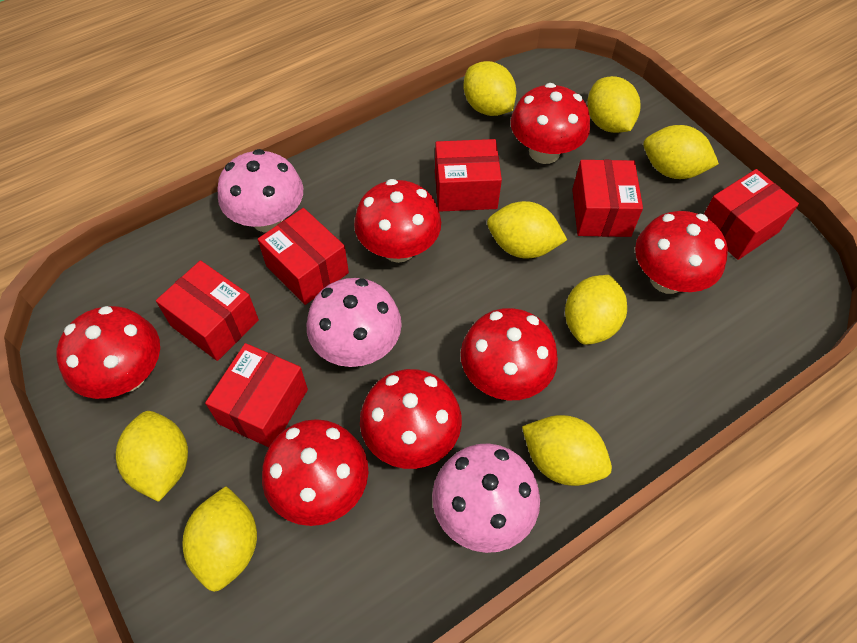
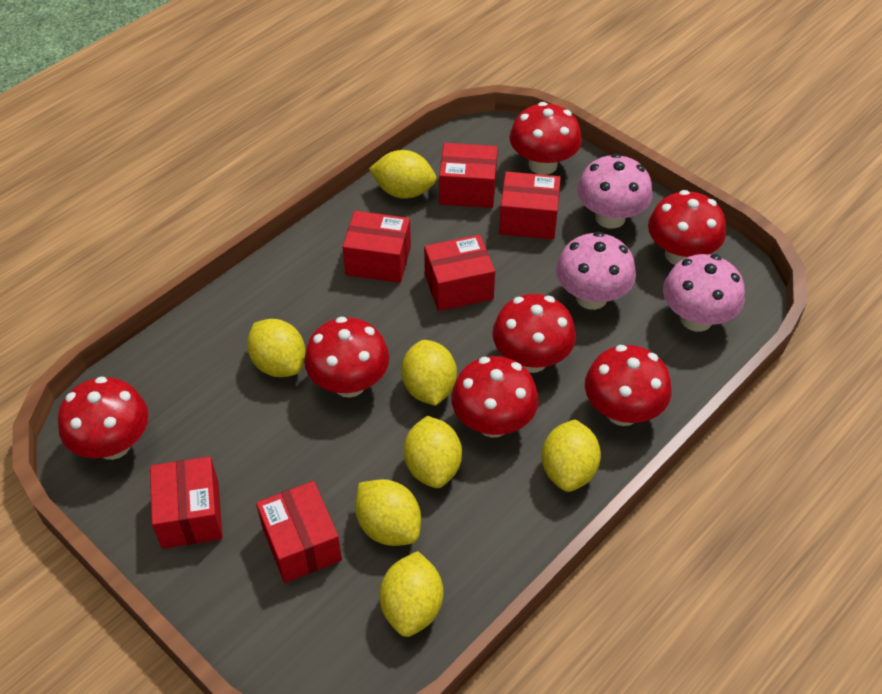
yellow lemon: [116,411,188,502] [182,486,257,592] [464,61,516,116] [487,201,567,258] [522,415,612,486] [565,275,627,345] [587,76,640,133] [644,125,719,179] = 8 -> [247,319,305,377] [355,479,421,546] [369,150,437,199] [379,551,443,637] [401,340,457,406] [404,416,462,488] [542,419,601,492] = 7

